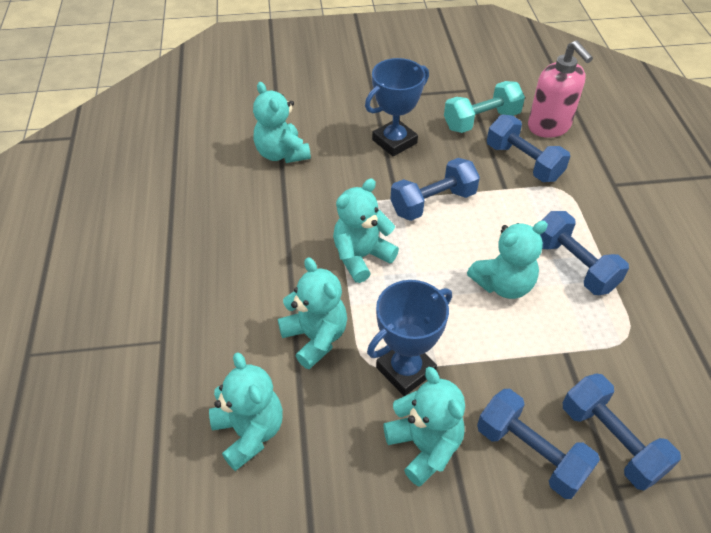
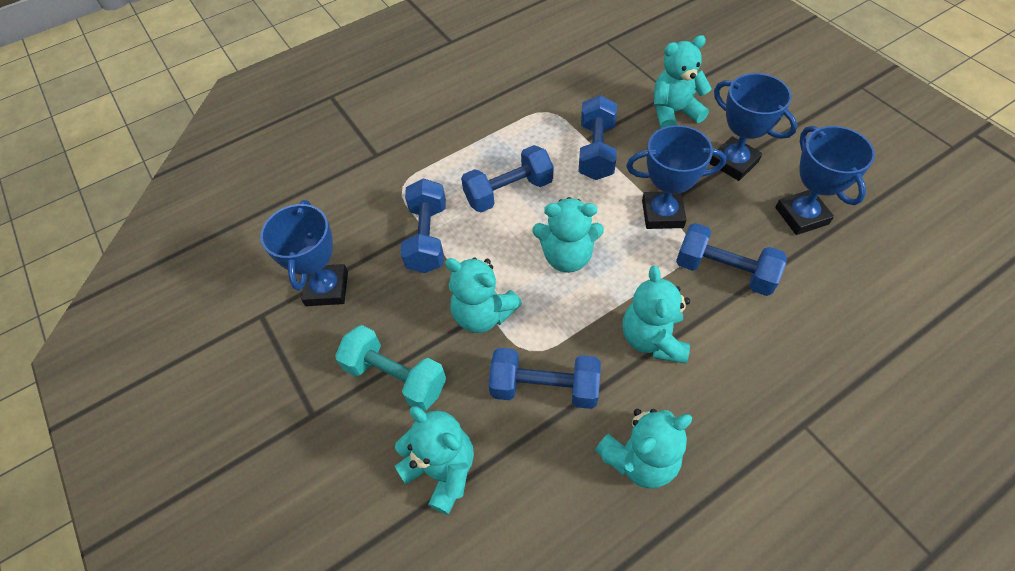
blue trophy: [365,58,429,157] [367,280,452,396] = 2 -> [260,200,348,306] [626,125,726,229] [709,73,797,181] [775,126,875,235] = 4
pink soap dispenser: [528,40,593,138] = 1 -> none = 0

